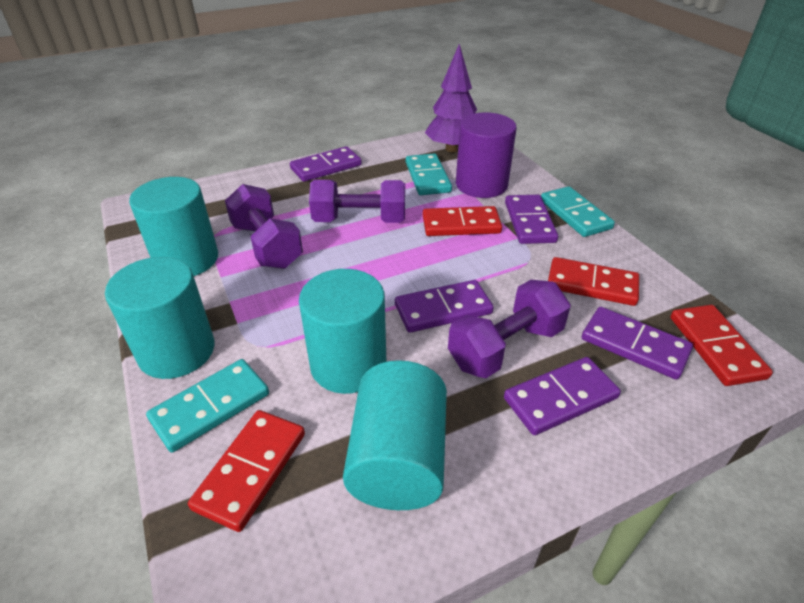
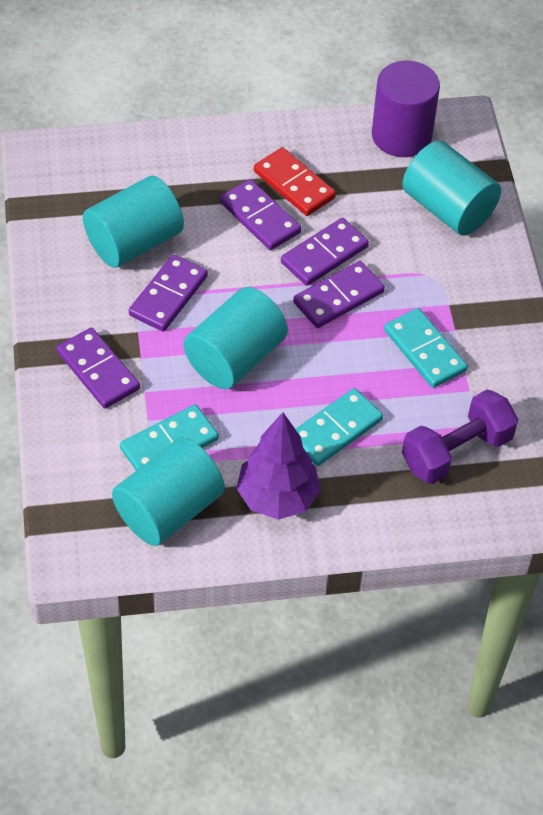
purple dumbbell: [225,184,303,269] [309,180,405,223] [448,280,571,378] = 3 -> [402,390,518,484] = 1
red domino: [188,410,305,532] [423,206,502,236] [548,257,639,306] [670,305,773,386] = 4 -> [254,147,336,216] = 1

